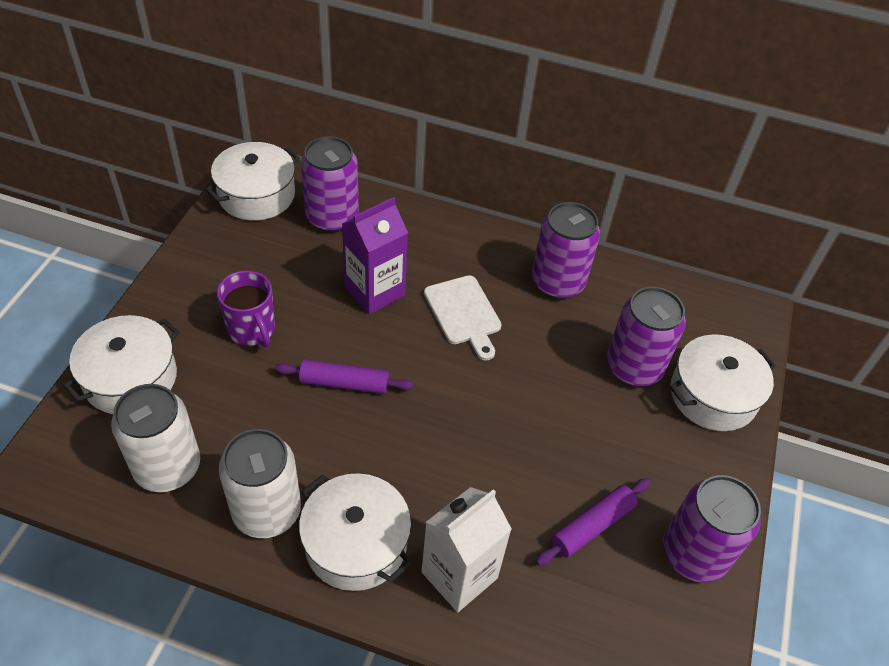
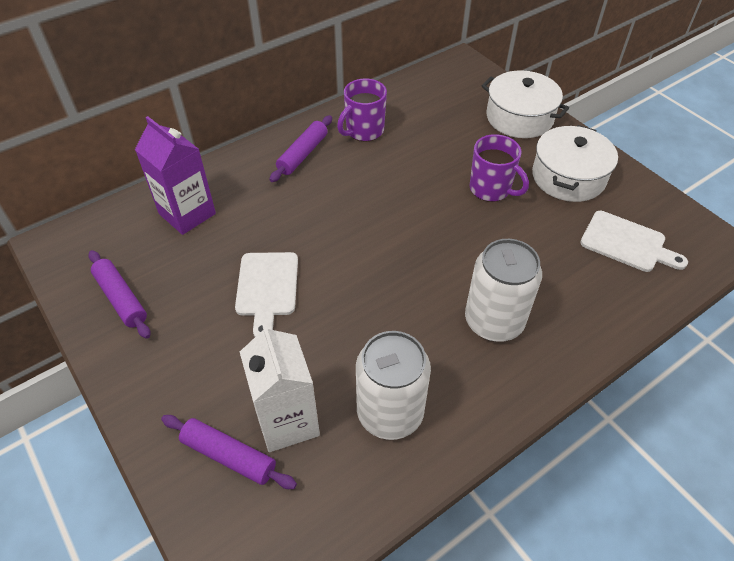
purple can: [301,136,359,232] [532,202,600,299] [607,287,686,387] [663,475,761,583] = 4 -> none = 0
purple mug: [217,270,275,347] = 1 -> [337,79,387,142] [469,134,529,202] = 2
purple rolling pin: [275,360,414,394] [536,478,651,566] = 2 -> [88,250,150,339] [161,415,297,489] [269,115,332,182] = 3
white cutting board: [424,275,502,361] = 1 -> [235,252,298,337] [580,211,688,272] = 2
white pot: [63,315,179,414] [205,142,300,221] [299,473,412,591] [670,334,776,431] = 4 -> [482,70,569,138] [532,125,618,202] = 2

